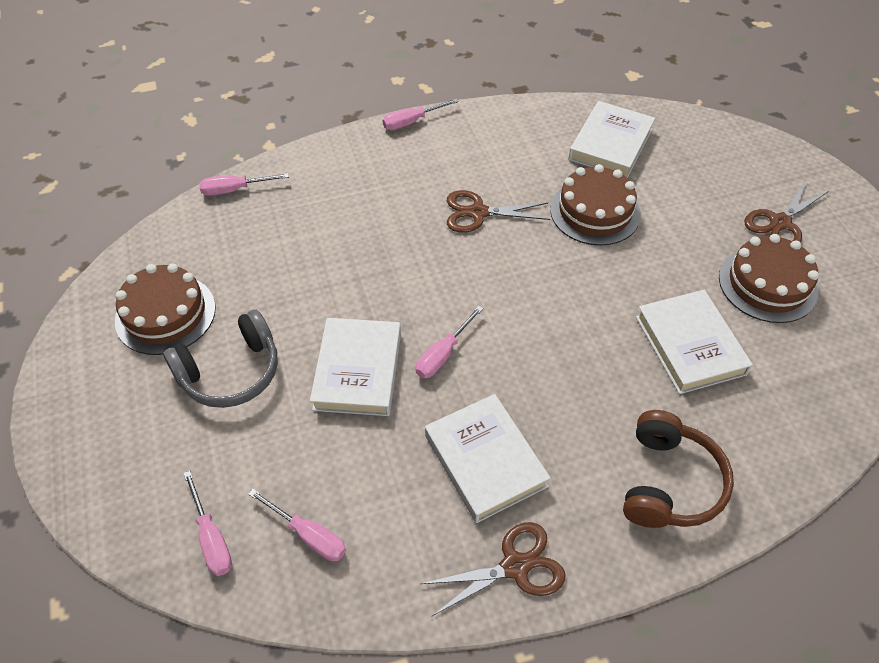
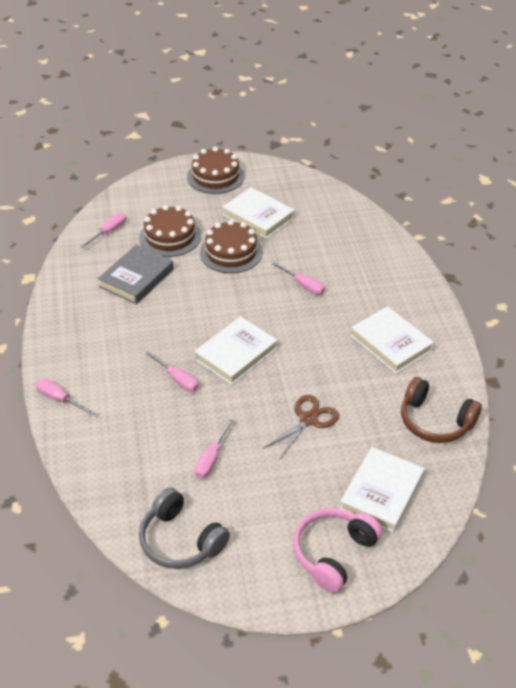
brown scissors: [420,522,565,617] [447,190,550,233] [744,181,829,242] = 3 -> [263,395,339,460] = 1
grey book: none = 0 -> [98,245,174,304] = 1
pink headphones: none = 0 -> [293,508,382,593] = 1

